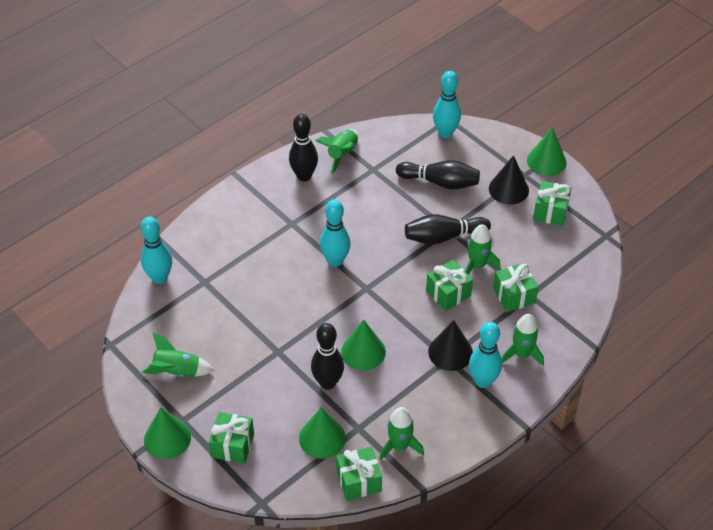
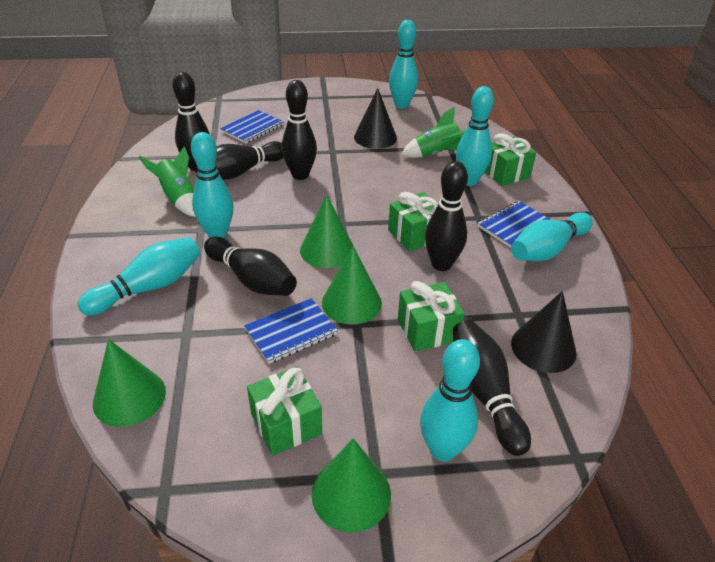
black bowling pin: [289,114,318,181] [311,323,344,390] [396,160,480,190] [405,214,491,245] = 4 -> [172,72,210,171] [194,141,283,180] [204,237,297,296] [282,80,317,180] [425,161,468,271] [453,320,531,456] = 6
blue notebook: none = 0 -> [220,110,284,144] [244,298,338,364] [478,201,551,248] = 3
green gift: [209,412,254,464] [336,447,382,501] [426,260,473,311] [493,263,538,312] [533,181,572,226] = 5 -> [247,367,322,456] [388,192,438,251] [398,281,465,352] [485,133,536,186] = 4
green rocket: [142,333,215,377] [315,129,358,174] [379,407,424,461] [465,224,500,275] [502,314,544,366] = 5 -> [139,146,196,217] [401,107,465,158] = 2
turquoise bowling pin: [141,216,172,284] [320,199,351,267] [433,71,461,138] [469,322,502,388] = 4 -> [78,237,200,316] [191,132,233,238] [389,20,418,109] [420,339,480,462] [456,86,494,186] [511,212,593,261] = 6

